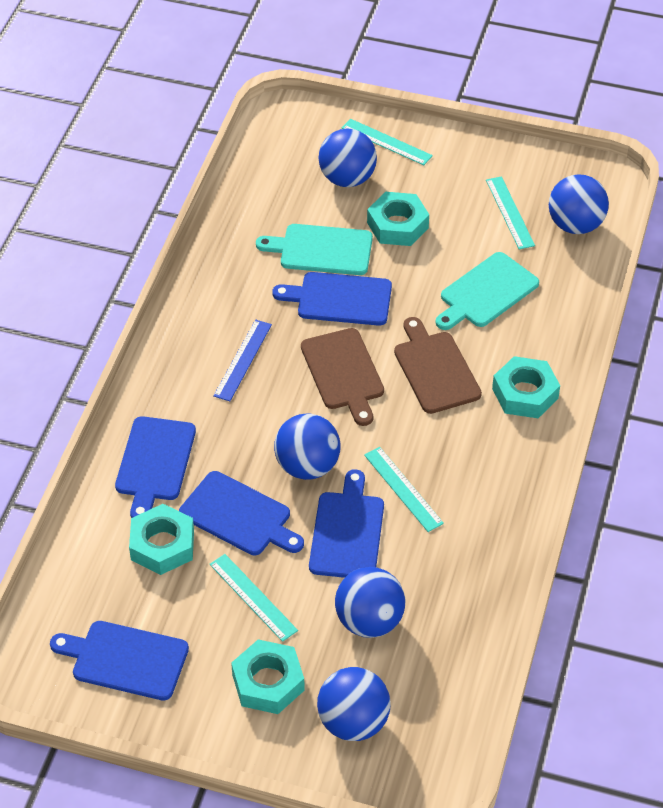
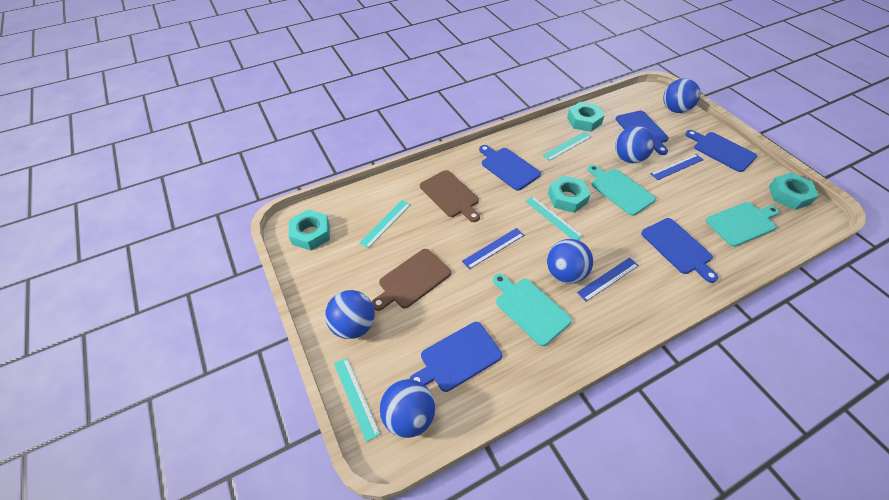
blue ruler: [213,320,272,401] = 1 -> [462,228,524,269] [577,257,639,302] [650,154,704,180] = 3
turquoise cutting board: [256,224,373,275] [436,252,539,330] = 2 -> [493,274,572,346] [587,165,656,216] [706,202,779,247] = 3

